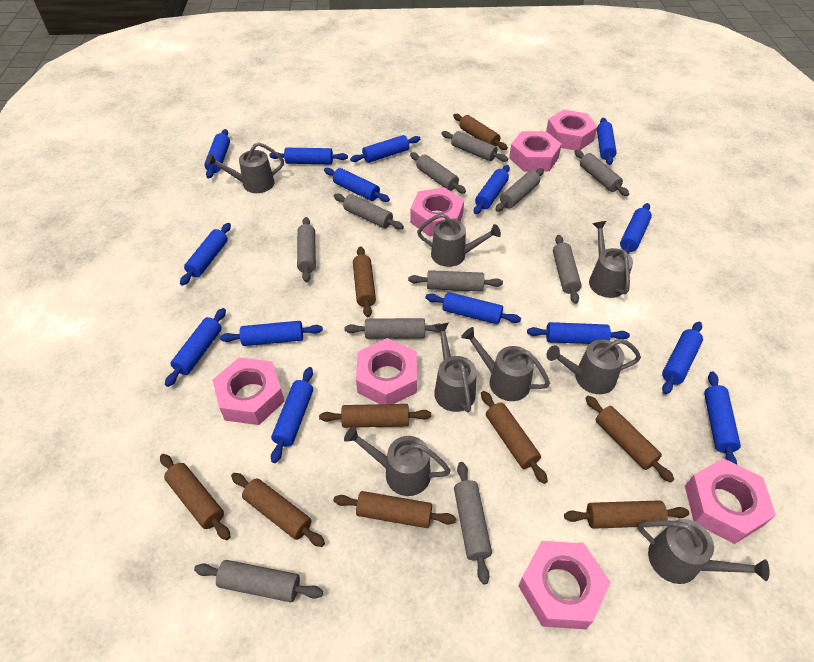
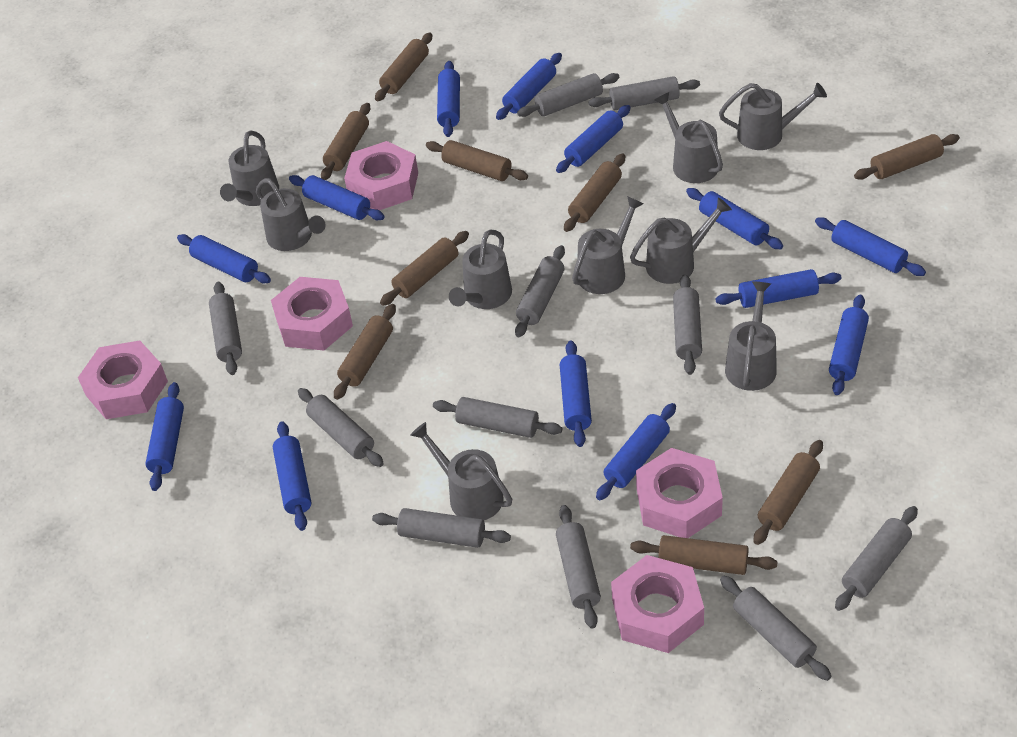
blue rolling pin: [165,308,226,387] [180,223,231,286] [204,129,230,179] [220,321,323,346] [269,148,348,164] [271,367,313,463] [324,168,390,202] [350,135,420,163] [425,292,521,324] [474,165,510,214] [527,322,630,344] [597,118,617,165] [620,203,652,254] [662,322,703,394] [704,372,741,465] = 15 -> [145,382,184,491] [177,234,271,284] [273,421,311,531] [289,175,385,220] [437,61,460,137] [496,53,562,120] [556,105,631,173] [560,341,592,447] [596,403,676,500] [686,188,783,249] [715,269,841,308] [815,217,926,276] [829,295,869,395] = 13
grey watering can: [207,142,284,193] [344,426,451,496] [417,213,501,267] [434,323,477,412] [461,327,550,401] [546,339,641,394] [589,221,633,298] [638,519,769,584] = 8 -> [220,131,279,206] [256,178,326,251] [410,422,512,520] [449,230,512,309] [572,196,644,294] [630,197,732,284] [654,92,723,183] [719,83,827,150] [725,281,777,391] = 9
pink nut: [213,357,285,425] [356,338,417,404] [410,187,464,237] [509,131,562,172] [518,541,611,629] [546,110,597,150] [685,458,776,544] = 7 -> [78,340,168,419] [271,277,353,350] [344,141,418,210] [611,555,704,653] [636,448,723,538] = 5

